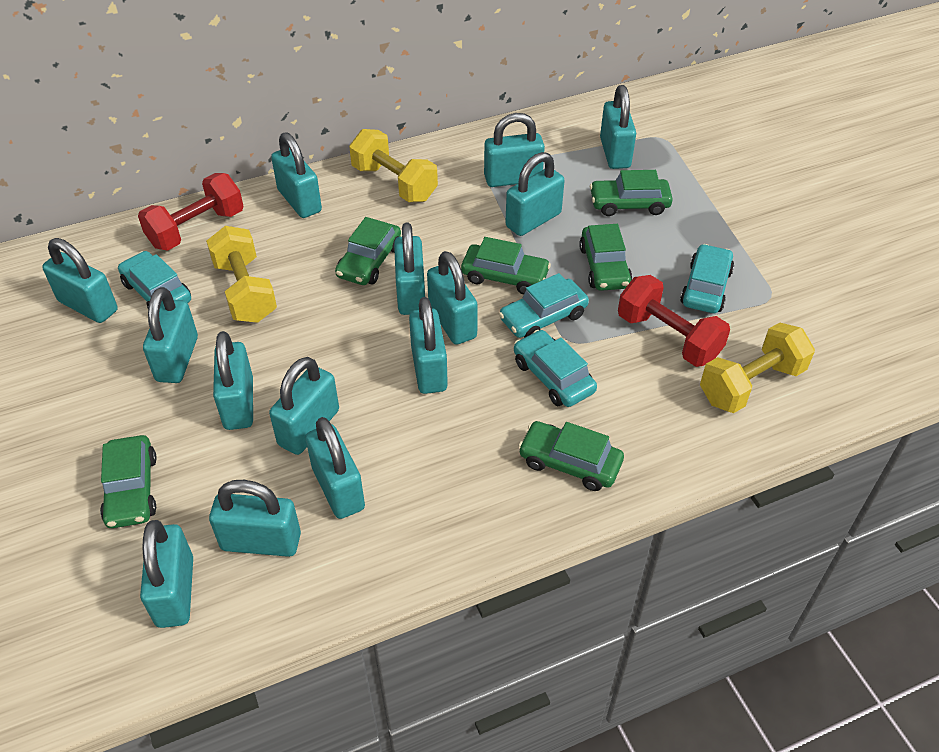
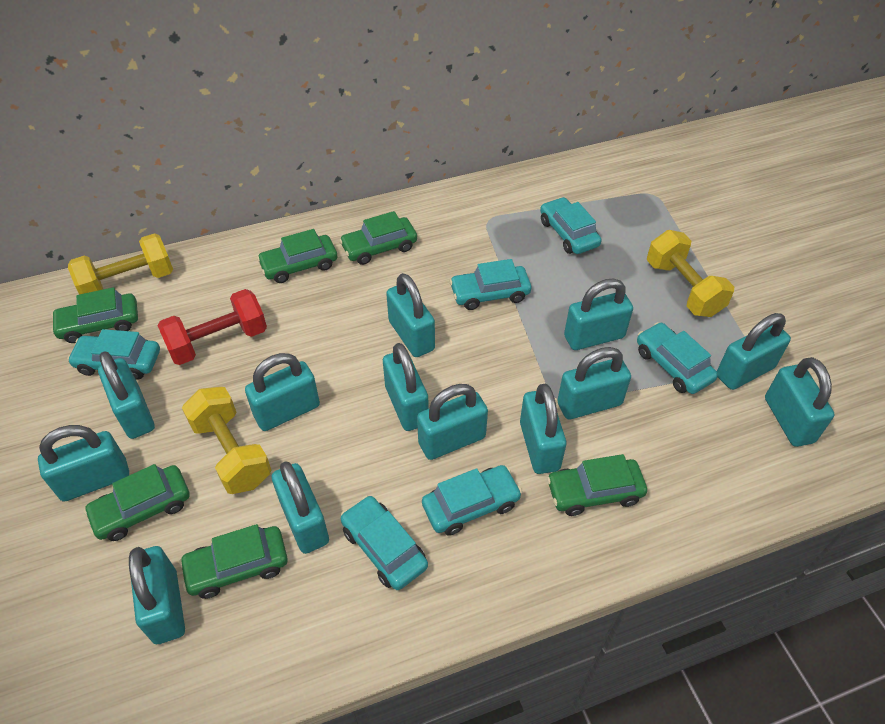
red dumbbell: [138,173,243,251] [618,275,730,367] = 2 -> [158,289,267,365] = 1
turquoise car: [118,251,191,308] [499,273,589,338] [514,330,597,407] [680,244,734,313] = 4 -> [67,329,160,380] [341,496,428,590] [422,465,522,536] [450,259,531,310] [540,197,602,254] [637,322,718,394] = 6
turquoise padlock: [42,238,118,323] [140,520,193,628] [143,287,198,383] [209,480,301,557] [213,331,253,430] [269,357,339,455] [271,132,322,218] [306,417,365,519] [394,223,425,315] [409,297,448,394] [427,251,478,345] [484,113,545,187] [505,152,565,236] [600,85,636,169] = 14 -> [38,425,129,502] [98,351,155,439] [129,546,185,644] [245,353,320,431] [272,461,329,554] [383,343,429,431] [386,273,435,357] [417,384,488,460] [520,384,566,474] [557,347,631,419] [564,279,633,350] [717,313,791,390] [765,357,835,447] = 13

